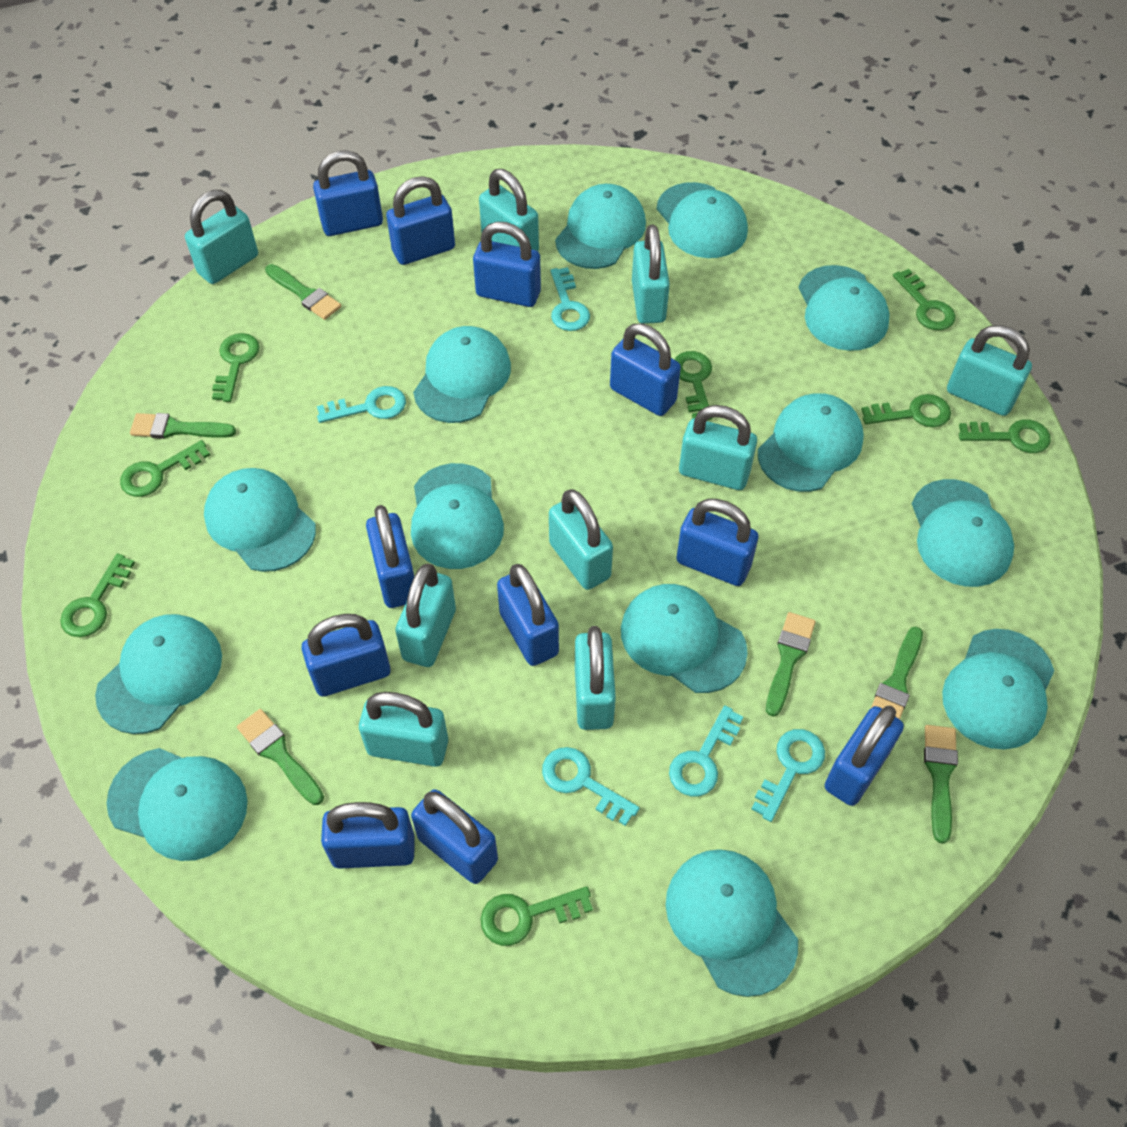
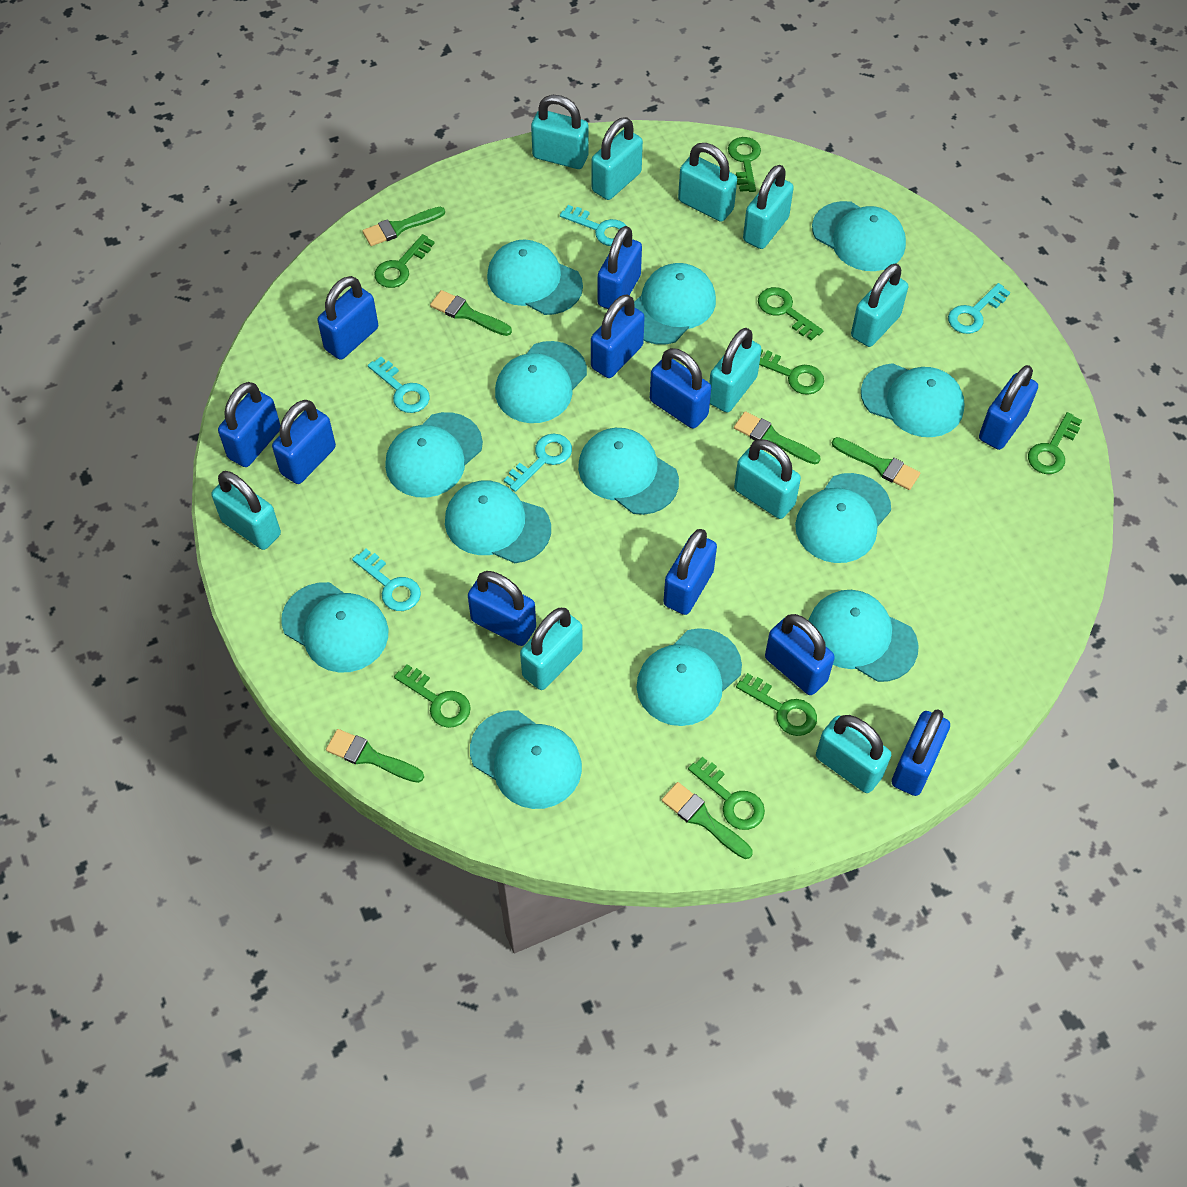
turquoise padlock: [185,190,258,284] [359,692,448,767] [395,564,456,667] [479,169,539,251] [549,489,613,590] [575,626,616,730] [632,224,670,324] [679,405,757,490] [947,325,1032,416] = 9 -> [211,471,281,550] [520,608,583,690] [531,95,589,169] [592,117,643,200] [678,143,737,222] [709,328,761,412] [734,439,801,519] [743,165,794,249] [816,715,891,793] [851,264,908,347] = 10

